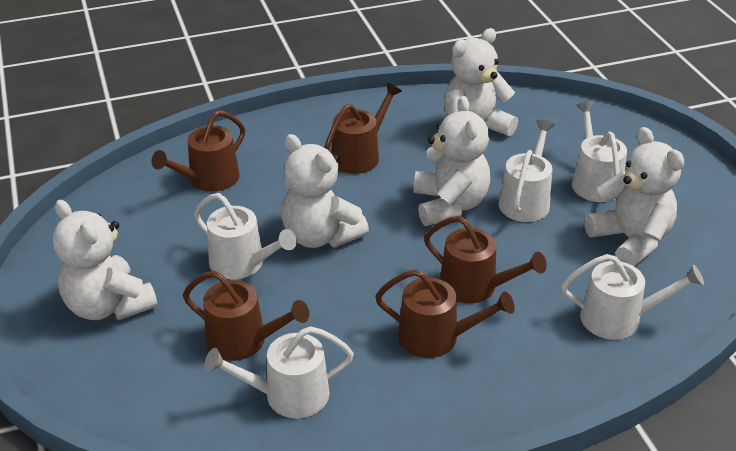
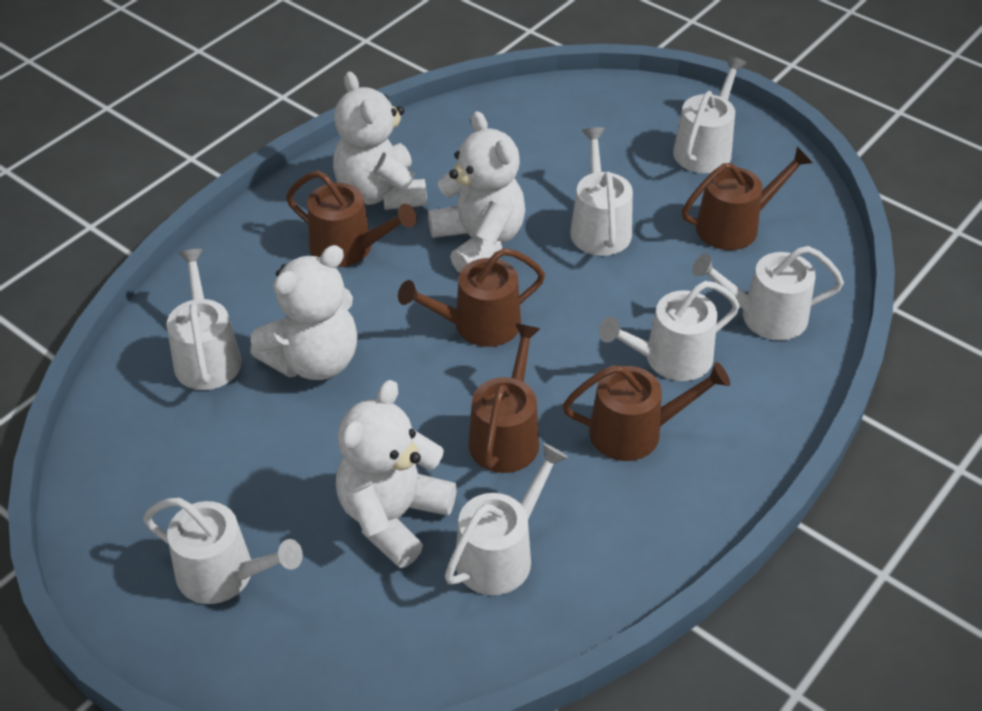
white teddy bear: [53,200,158,320] [281,134,369,248] [413,96,490,226] [444,28,518,136] [584,127,684,267] = 5 -> [250,245,357,380] [333,71,427,210] [336,380,457,568] [428,111,525,273] = 4
white watering can: [194,193,297,279] [205,326,354,418] [498,120,555,222] [561,254,704,340] [572,101,627,202] = 5 -> [143,498,303,604] [167,249,242,390] [445,443,568,595] [570,127,633,256] [599,281,740,381] [673,56,747,173] [692,246,844,340] = 7

